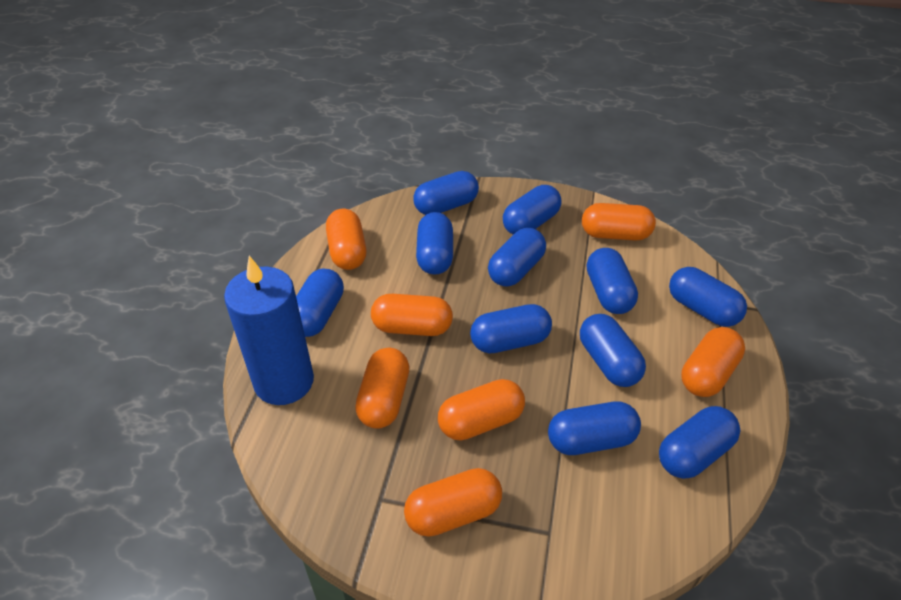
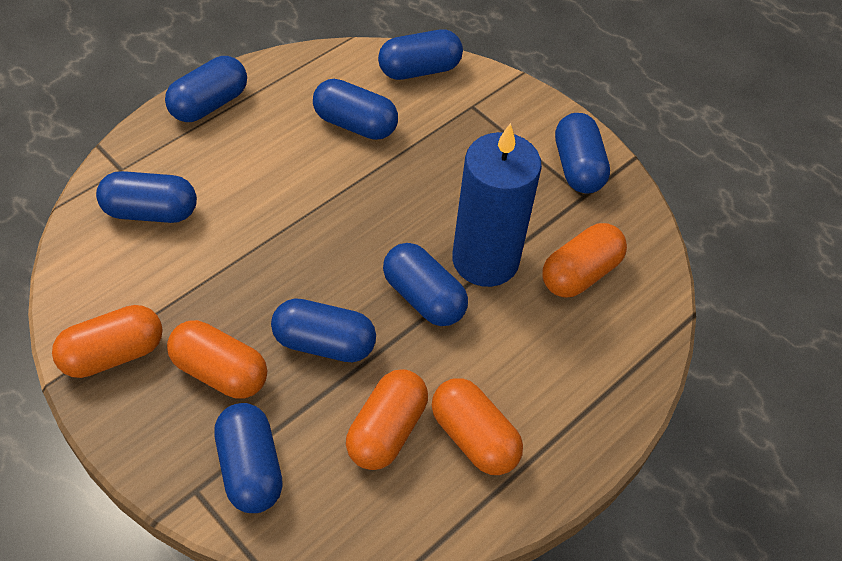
blue capsule: [296,269,344,337] [414,171,479,215] [416,212,453,275] [470,304,552,353] [488,228,546,287] [503,185,562,235] [548,401,641,455] [580,314,646,387] [587,248,638,314] [659,406,740,479] [669,267,747,327] = 11 -> [96,171,197,223] [165,56,247,122] [214,403,283,513] [271,298,376,362] [313,79,398,140] [378,29,463,80] [383,243,468,326] [555,113,610,194] = 8
orange capsule: [326,209,366,270] [355,348,409,429] [371,294,453,336] [404,468,502,537] [438,379,525,441] [582,203,656,241] [681,327,745,397] = 7 -> [52,305,163,378] [167,320,267,399] [346,369,428,470] [432,378,523,475] [543,223,627,298] = 5

